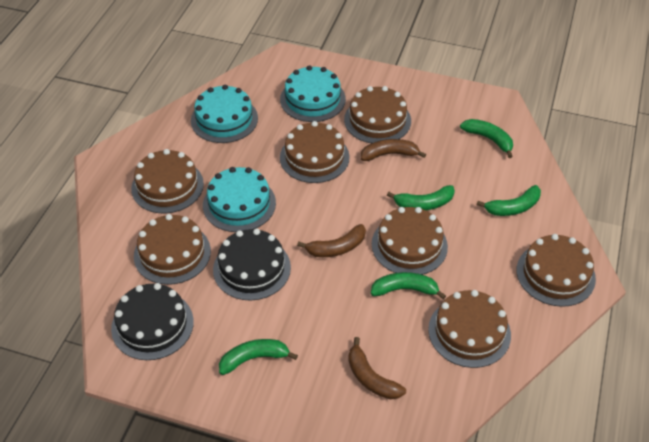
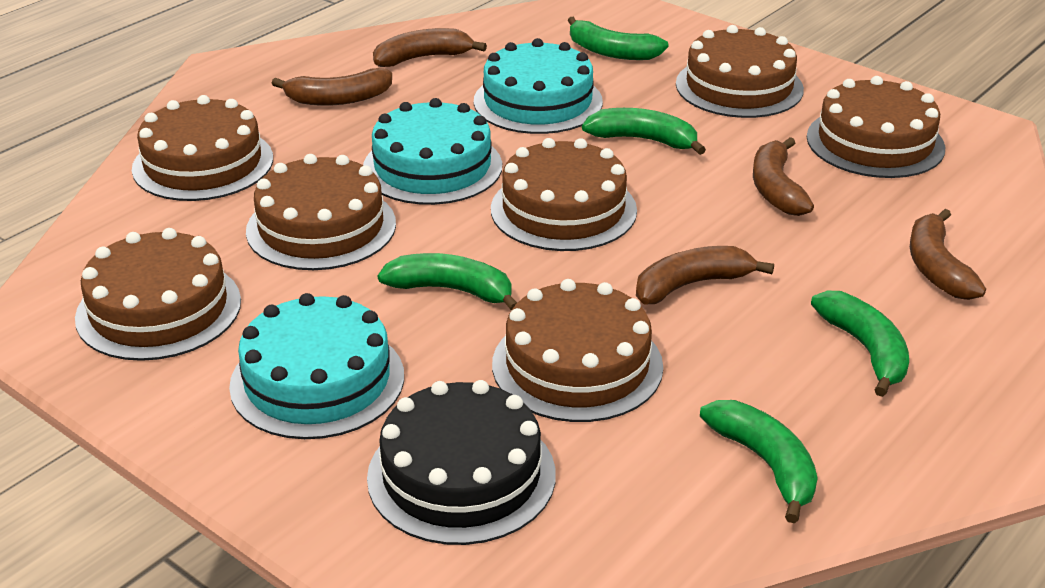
black cake: [111,283,194,360] [213,229,291,300] = 2 -> [367,380,556,545] = 1
brown banana: [297,224,366,257] [348,337,406,399] [361,139,426,161] = 3 -> [271,68,392,106] [373,28,487,67] [636,246,774,304] [753,137,814,216] [910,209,986,300] = 5

